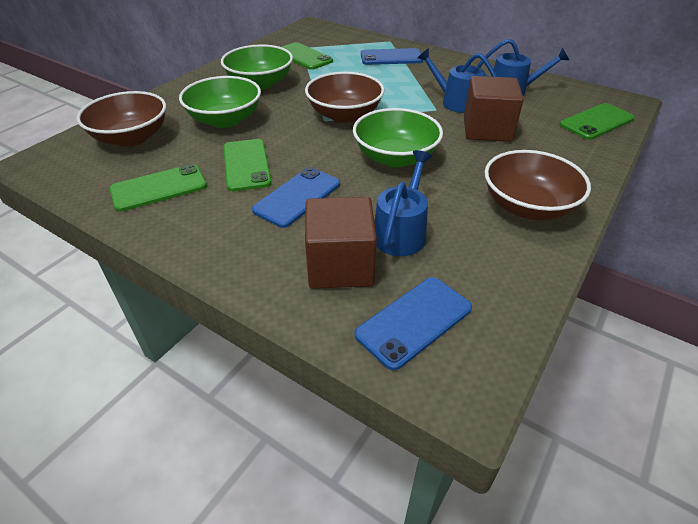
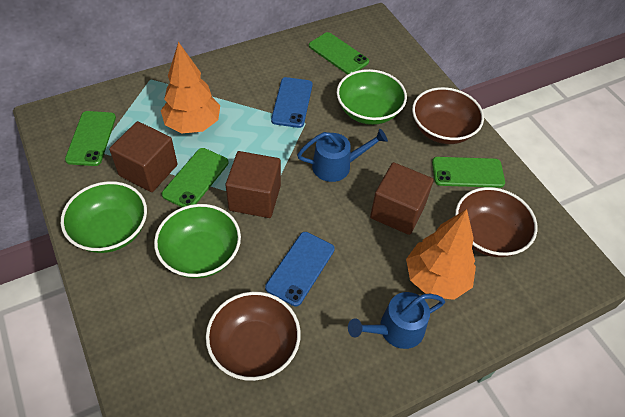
blue phone: [252,167,340,228] [355,277,472,371] [361,48,423,65] = 3 -> [265,232,335,307] [271,77,313,128] = 2
blue watering can: [374,150,432,256] [418,48,497,113] [477,39,569,96] = 3 -> [297,129,388,182] [348,292,445,349] = 2
brown cube: [305,197,377,289] [464,76,524,142] = 2 -> [109,121,177,192] [226,151,281,218] [370,162,434,235] = 3
orange tree: none = 0 -> [161,42,220,134] [406,209,476,300] = 2

